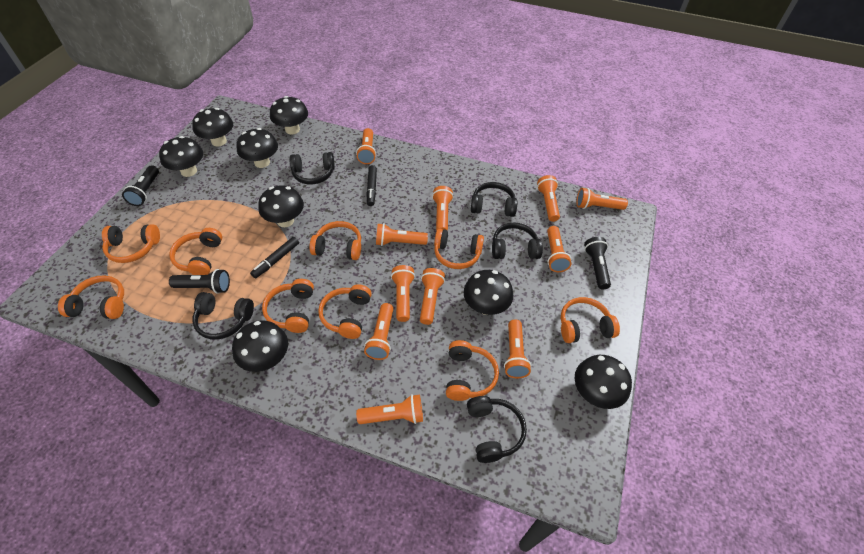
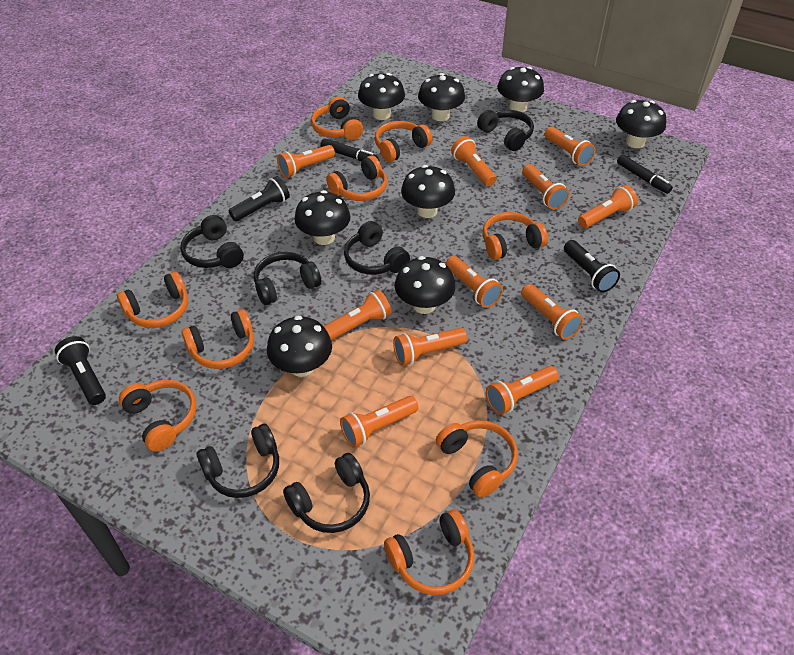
black headphones: [192,292,254,340] [289,152,335,184] [467,396,527,463] [471,182,517,217] [492,223,543,259] = 5 -> [180,215,244,268] [196,424,279,498] [254,252,321,305] [283,453,370,533] [344,221,410,275] [477,110,534,151] = 6

